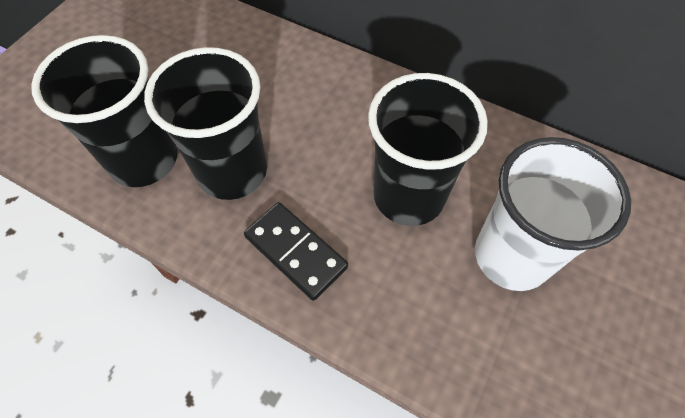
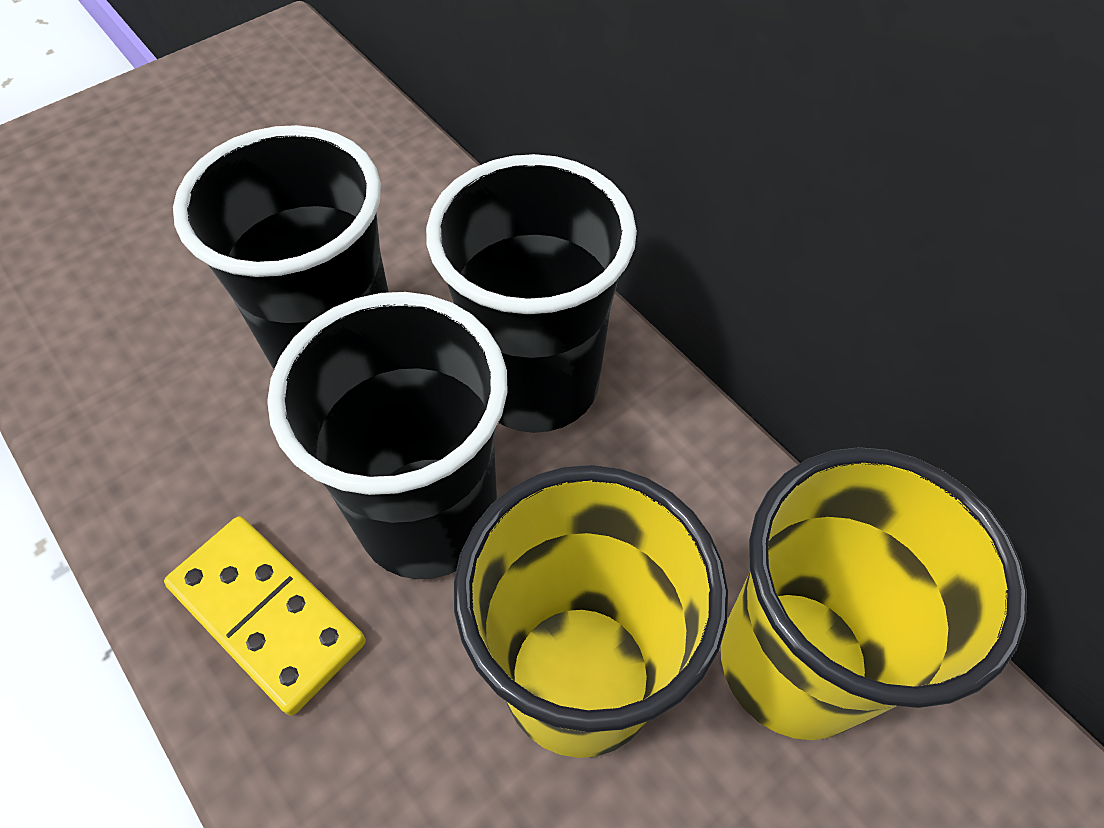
black domino: [244,202,348,301] = 1 -> none = 0
white cup: [475,137,631,291] = 1 -> none = 0
yellow cup: none = 0 -> [454,465,728,758] [721,447,1027,740] = 2
yellow domino: none = 0 -> [164,517,366,715] = 1

